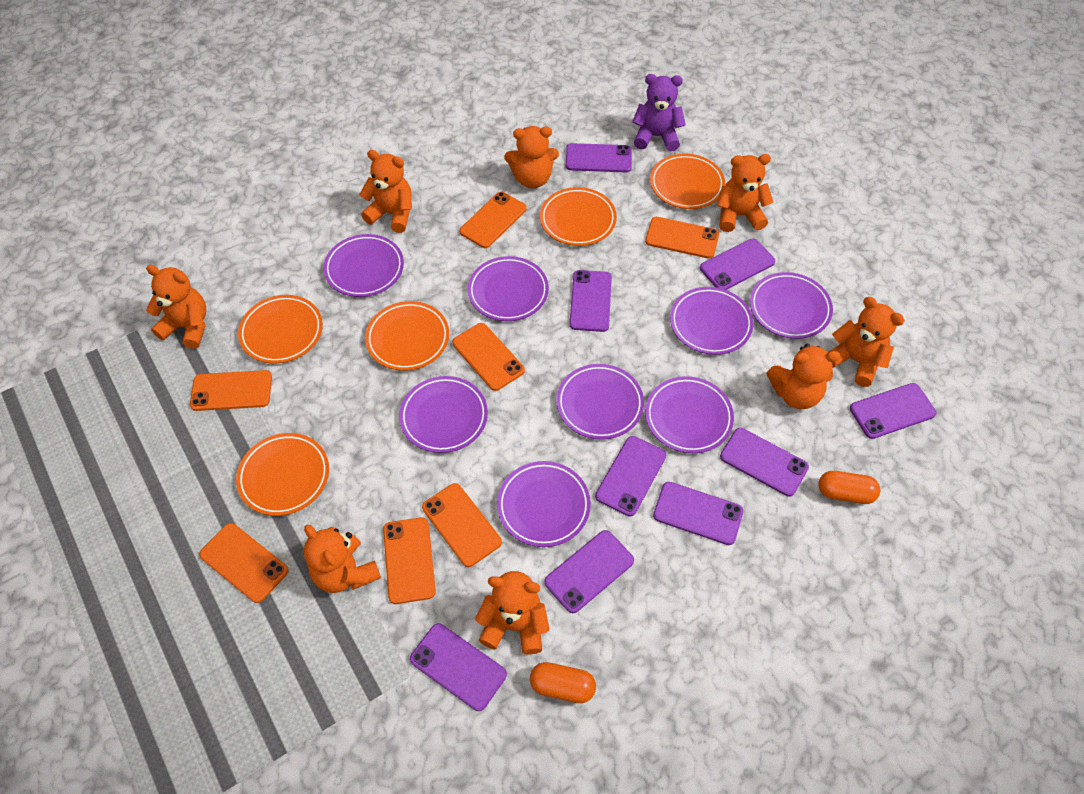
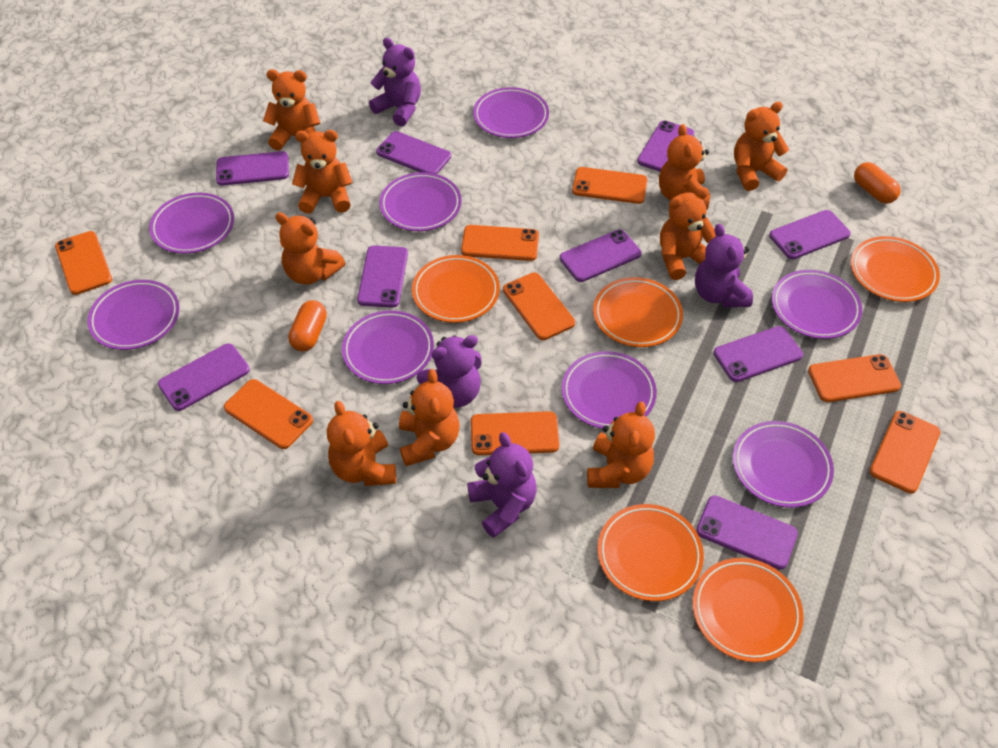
orange phone: [190,370,272,411] [199,523,289,603] [383,517,436,604] [422,483,502,567] [452,323,525,391] [459,192,527,248] [645,217,719,259] = 7 -> [55,231,112,295] [224,379,313,449] [461,225,539,261] [471,411,559,455] [503,273,575,340] [572,167,647,204] [808,354,901,402] [870,411,941,494] = 8
orange teddy bear: [146,265,206,349] [304,525,381,593] [359,150,412,233] [475,571,549,655] [504,126,559,188] [717,154,773,232] [766,344,840,409] [827,297,905,387] = 8 -> [263,69,320,151] [275,212,345,285] [292,130,353,214] [327,401,396,486] [399,369,460,466] [587,402,655,488] [659,124,710,209] [660,187,716,280] [734,101,789,191] = 9
purple teddy bear: [632,74,686,151] = 1 -> [369,38,421,126] [416,335,482,407] [467,432,537,538] [695,224,753,307] = 4

